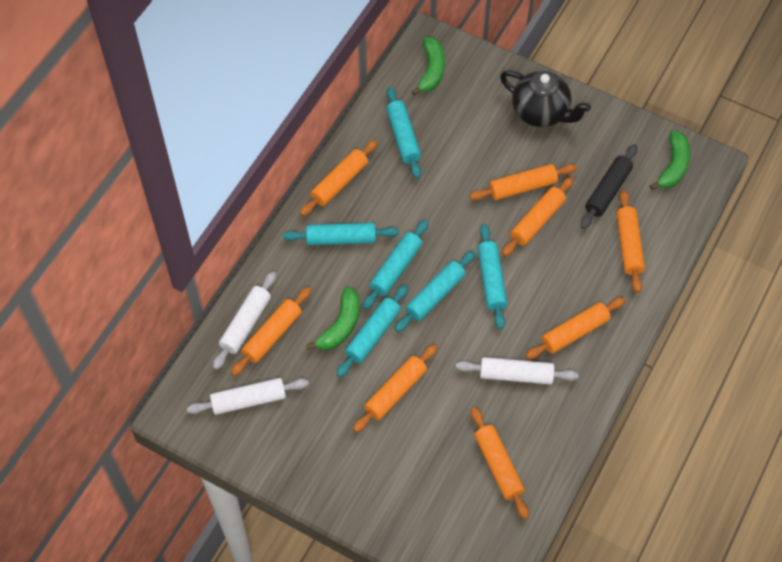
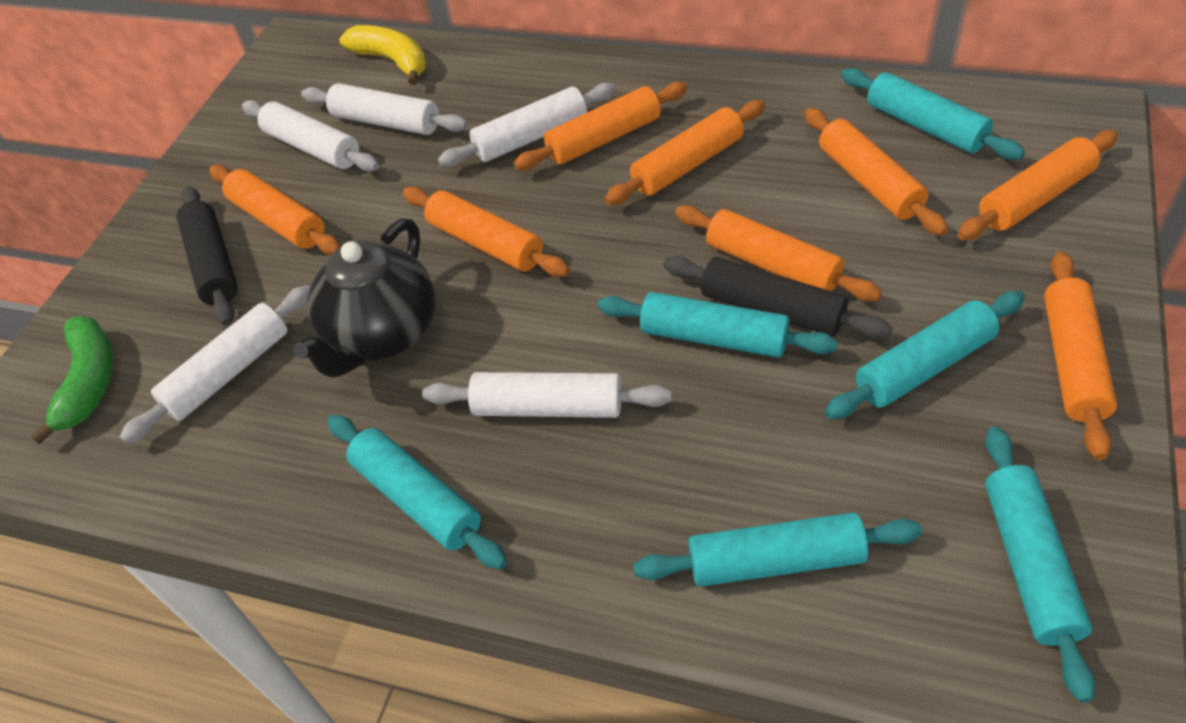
black rolling pin: [580,144,637,229] = 1 -> [177,186,238,326] [663,256,893,339] = 2
green banana: [306,287,360,350] [411,37,445,95] [650,131,691,190] = 3 -> [30,316,113,445] = 1
white rolling pin: [187,378,309,415] [213,271,276,370] [456,357,579,384] = 3 -> [120,285,310,444] [242,100,379,172] [301,83,468,135] [422,372,672,418] [438,83,616,167] = 5
yellow banana: none = 0 -> [339,25,427,85] = 1

